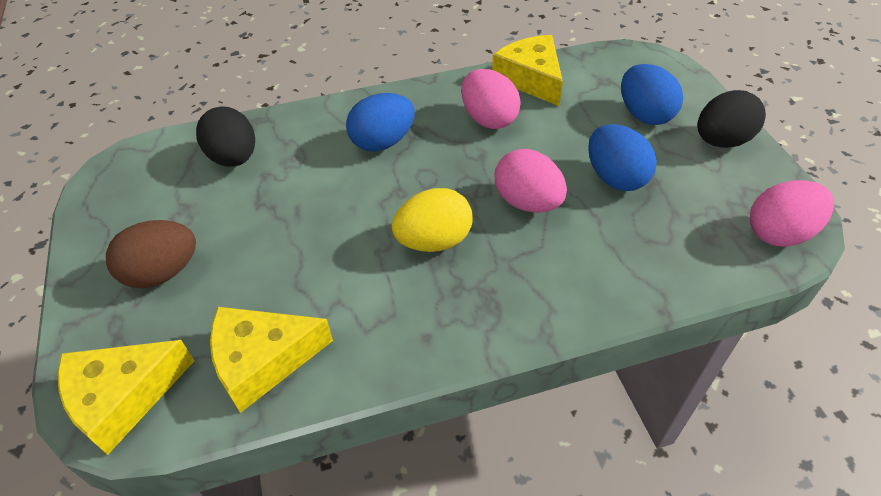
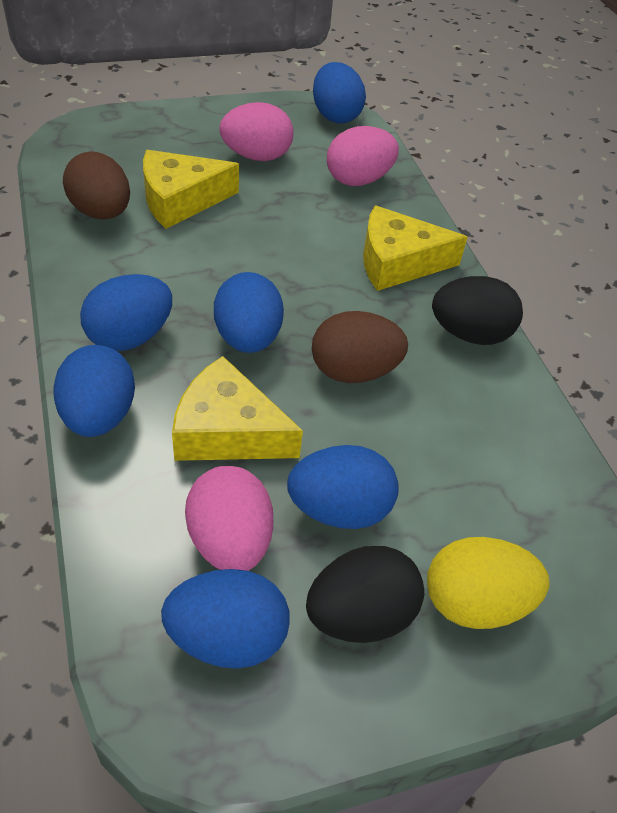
blue egg: [346,93,415,152] [588,124,657,191] [621,64,683,125] = 3 -> [53,345,135,437] [80,274,172,351] [161,569,290,669] [214,272,284,353] [287,445,399,529] [313,62,366,124] = 6
brown egg: [106,220,196,288] = 1 -> [63,151,130,219] [312,311,408,383] = 2

